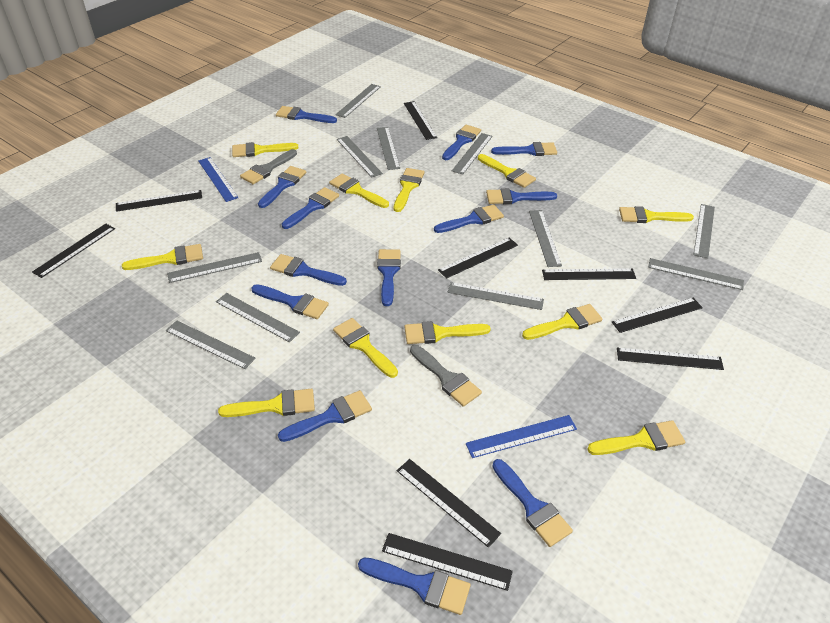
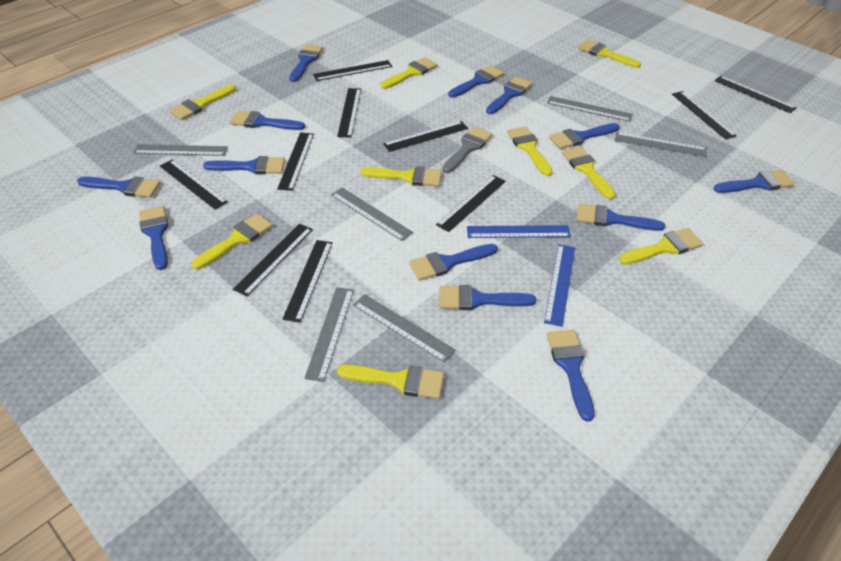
black ruler: [32,223,115,278] [116,190,202,212] [382,533,513,591] [397,459,501,548] [404,101,437,140] [438,238,518,279] [542,268,636,280] [612,298,703,333] [617,348,724,370] = 9 -> [160,159,228,209] [233,224,313,296] [277,132,314,191] [282,240,333,323] [313,60,392,81] [337,88,361,138] [383,121,468,152] [436,175,506,232] [672,91,737,139] [714,76,797,113] = 10
grey brush: [240,149,297,184] [410,345,482,407] = 2 -> [443,127,492,173] = 1
grey ruler: [166,320,256,369] [167,252,262,283] [216,293,300,342] [335,84,381,118] [337,136,383,178] [377,127,400,170] [448,282,544,310] [452,133,493,175] [529,210,562,267] [648,258,744,290] [693,204,715,258] = 11 -> [133,144,228,156] [304,287,354,382] [331,187,413,241] [353,294,456,363] [547,96,633,122] [615,132,707,157] = 6
yellow brush: [122,244,203,270] [218,389,315,417] [232,142,298,157] [329,173,389,208] [333,318,398,378] [394,168,425,212] [404,321,491,344] [478,154,536,188] [522,304,602,340] [587,420,685,455] [619,206,694,223] = 11 -> [169,85,236,120] [192,213,273,269] [337,364,444,399] [360,166,442,187] [381,57,438,89] [507,126,553,176] [562,147,616,199] [578,40,641,68] [619,228,703,264] = 9

